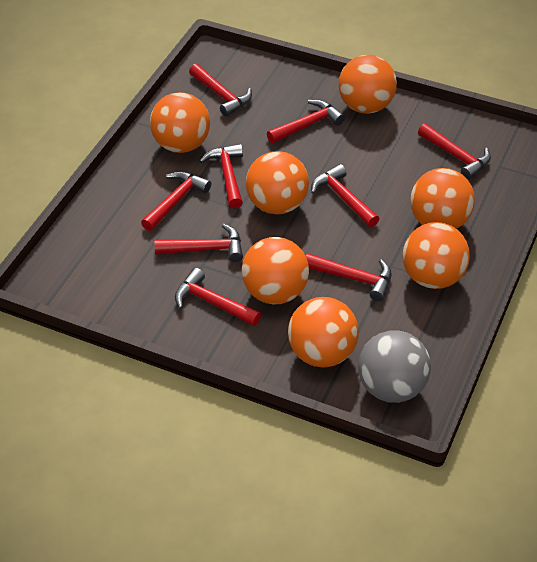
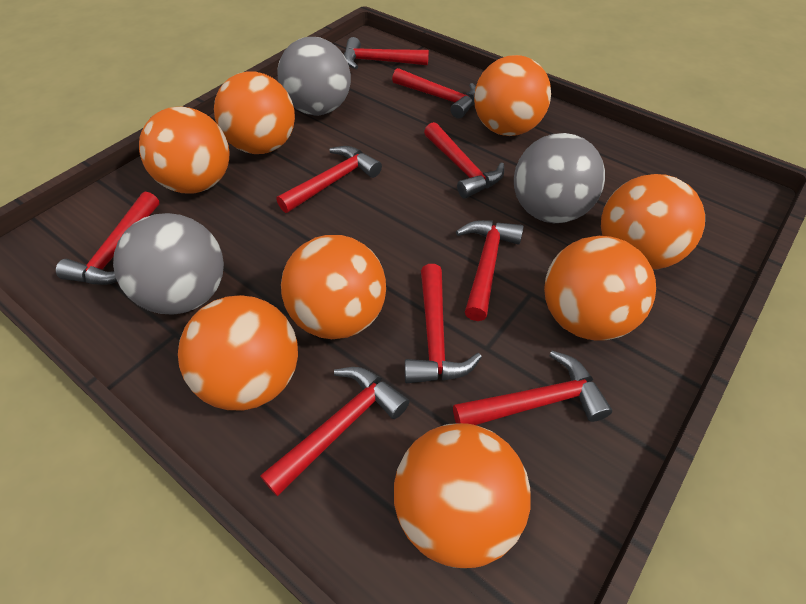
grey ball: [358,330,431,403] = 1 -> [113,213,224,315] [278,37,351,115] [514,133,605,223] = 3
orange ball: [150,92,210,153] [242,237,309,304] [246,151,309,215] [288,297,359,368] [339,55,397,114] [403,222,470,289] [410,168,475,229] = 7 -> [139,107,229,193] [178,295,298,410] [214,71,295,154] [281,235,386,339] [394,423,531,568] [474,55,551,136] [544,236,656,341] [601,174,705,270] = 8

